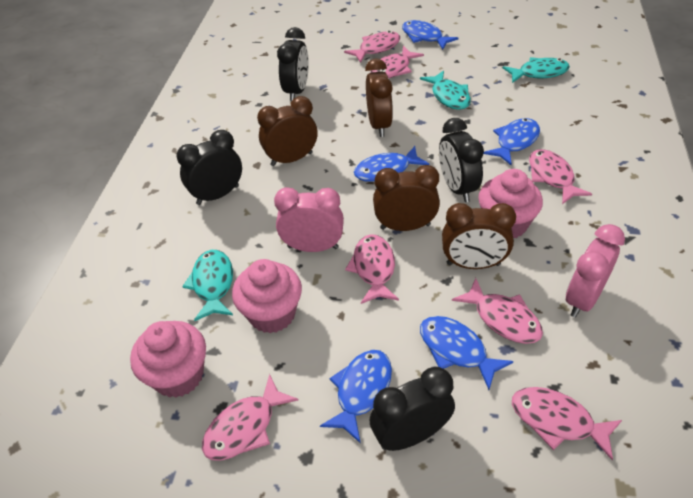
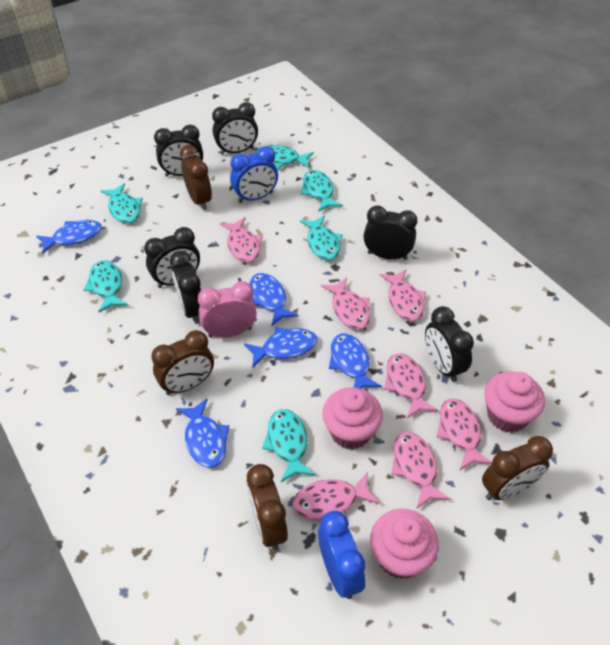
black clock: [177,130,242,205] [277,27,309,101] [370,367,455,451] [439,118,484,202] = 4 -> [144,227,200,288] [154,125,203,177] [170,251,201,324] [212,102,258,155] [363,205,417,260] [425,306,474,382] = 6
blue clock: none = 0 -> [230,146,278,203] [318,511,365,599] = 2
pink clock: [274,187,344,252] [566,224,625,318] = 2 -> [198,281,257,337] = 1
turquoise fish: [182,250,233,321] [420,71,471,110] [503,57,570,83] = 3 -> [83,260,128,313] [100,183,142,224] [256,145,314,169] [262,409,315,482] [300,215,343,260] [301,170,343,212] = 6

